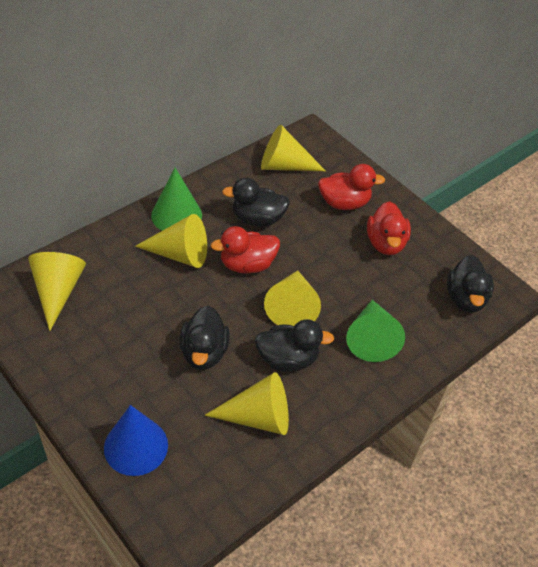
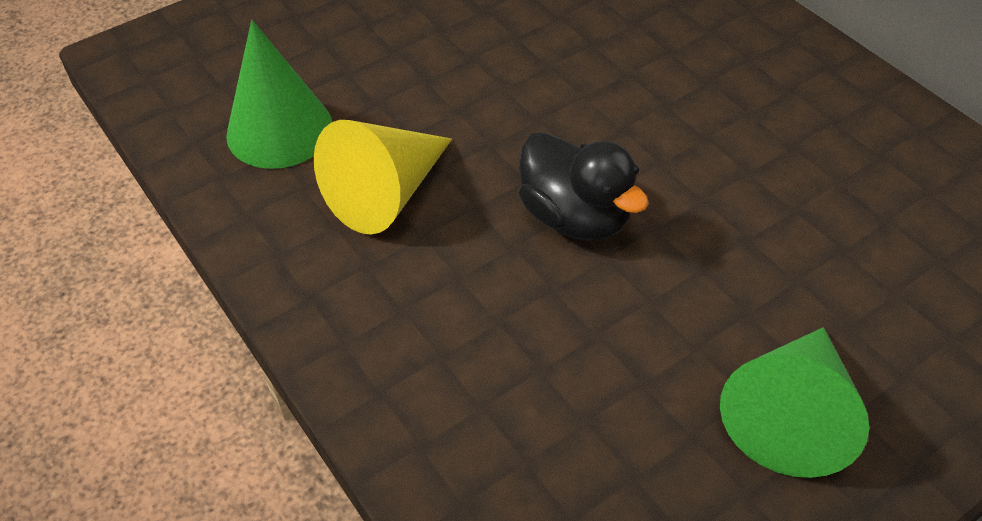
black duck: [179,306,230,370] [222,178,290,227] [255,319,334,372] [447,255,494,312] = 4 -> [519,132,649,241] = 1
blue cone: [104,405,168,476] = 1 -> none = 0
red duck: [210,226,280,274] [318,164,385,210] [367,201,411,255] = 3 -> none = 0
yellow cone: [28,252,86,331] [135,214,207,268] [204,372,289,435] [261,125,326,171] [264,270,321,326] = 5 -> [314,120,452,234] = 1

